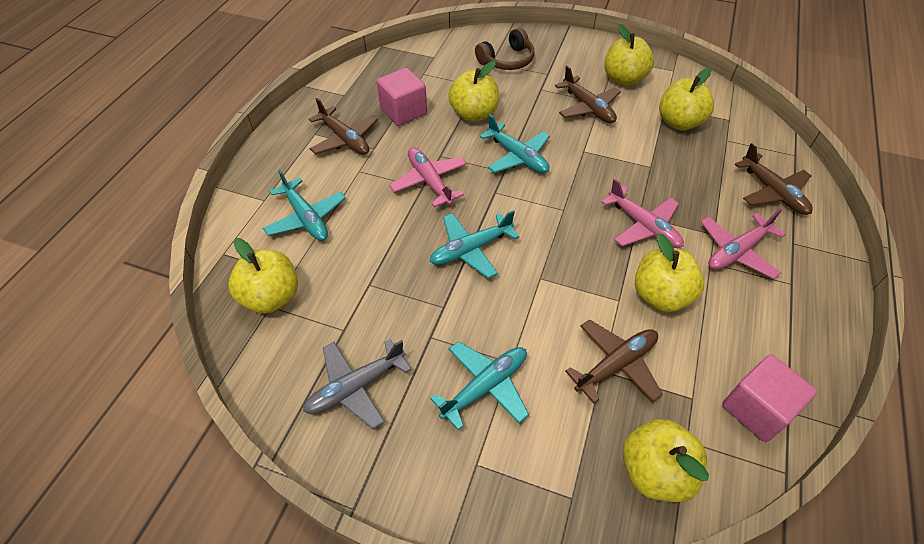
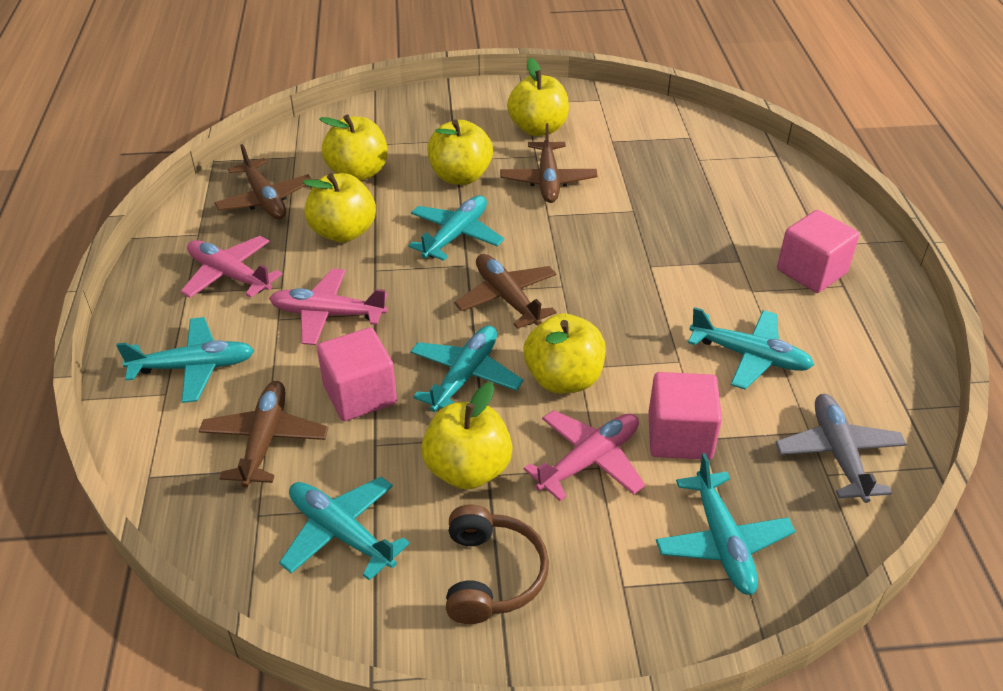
pink cube: [377,68,427,126] [722,354,818,442] = 2 -> [317,327,397,421] [648,372,722,460] [777,210,859,293] = 3
turquoise plane: [263,169,346,241] [429,210,520,279] [430,341,529,430] [480,114,550,173] = 4 -> [116,317,254,403] [279,477,410,581] [408,195,504,261] [410,325,523,412] [656,453,795,595] [688,307,814,390] = 6

